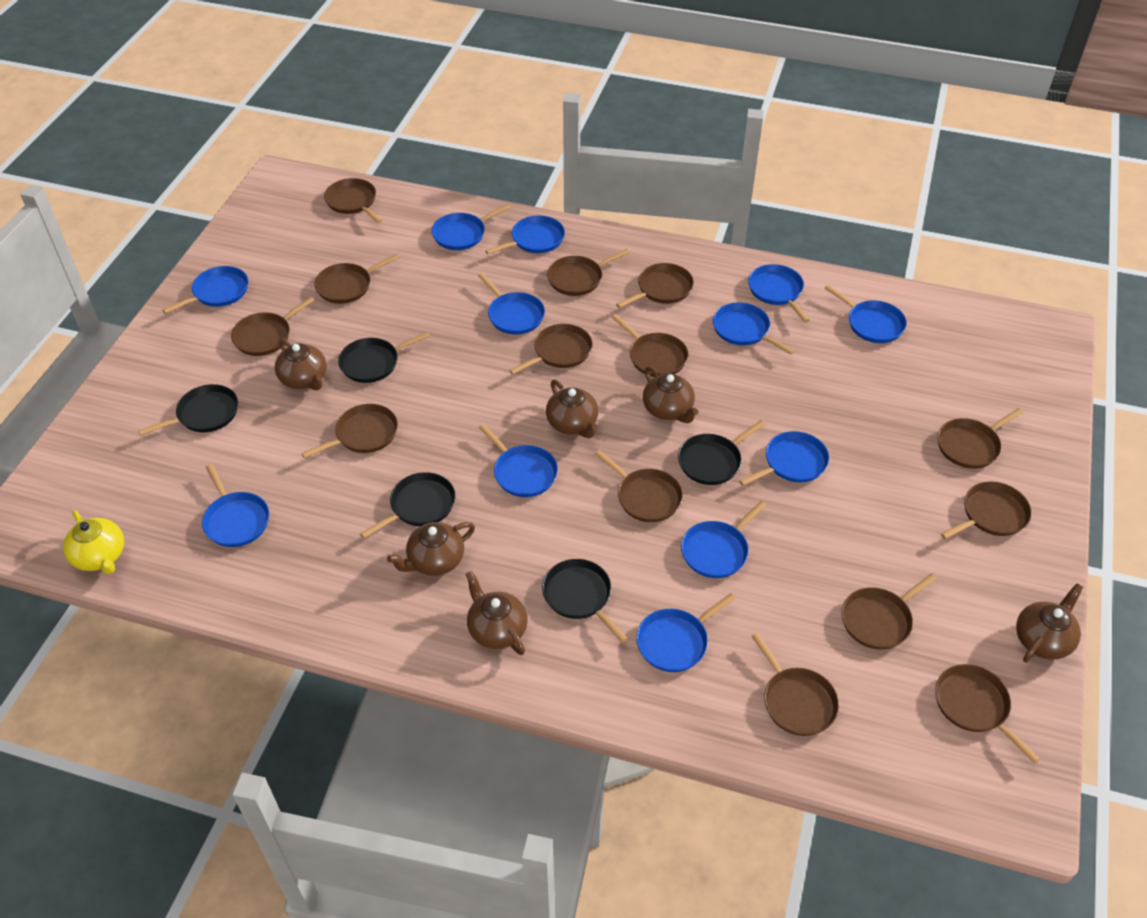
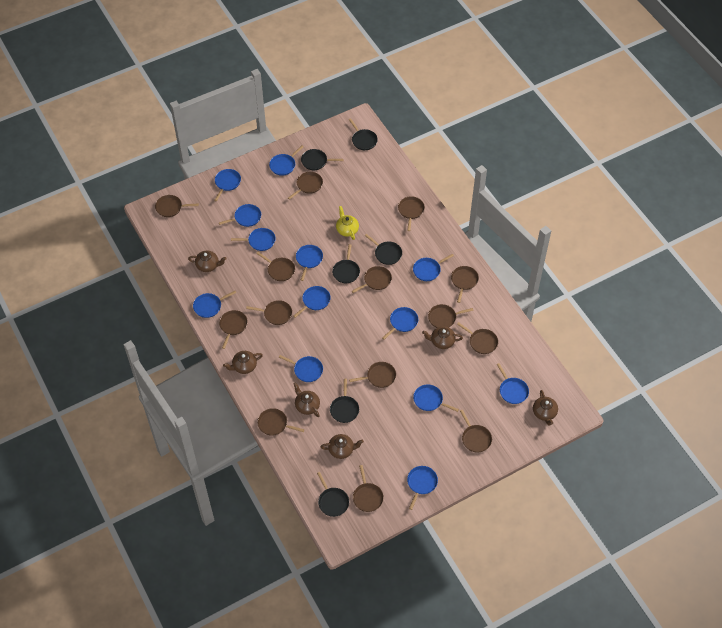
black pan: [138,384,238,435] [338,331,430,383] [360,472,456,538] [542,559,628,643] [678,420,765,485] = 5 -> [301,149,344,170] [317,472,349,517] [330,379,359,423] [332,244,360,283] [349,119,378,150] [365,234,402,265] = 6
blue pan: [162,266,248,314] [202,464,269,547] [432,204,511,250] [478,273,545,335] [479,424,558,497] [485,215,565,254] [636,593,736,672] [681,501,766,578] [713,302,795,355] [739,431,830,486] [748,264,810,322] [825,285,907,343] = 12 -> [193,291,236,318] [214,169,241,201] [219,204,261,227] [231,228,276,251] [269,146,303,176] [279,355,323,382] [294,286,331,318] [296,245,323,281] [382,307,418,340] [407,466,438,510] [413,254,454,281] [413,384,459,412] [496,363,529,404] = 13

